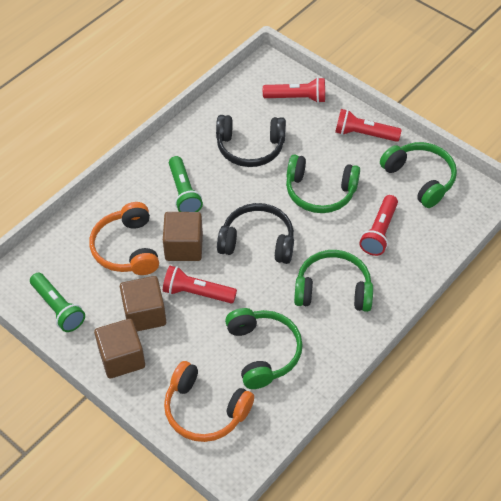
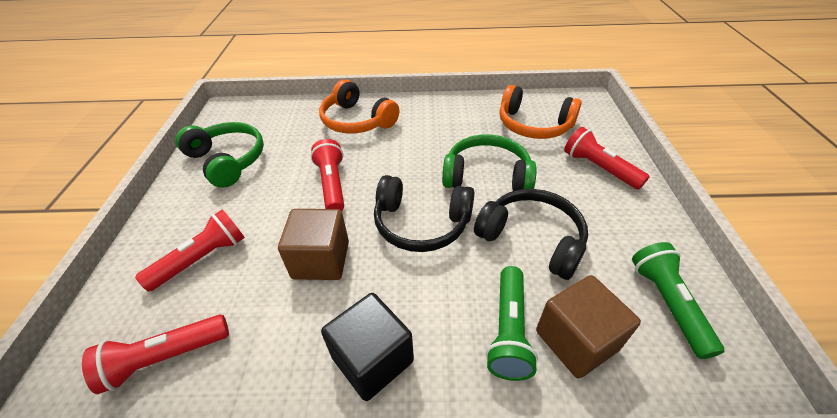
black cube: none = 0 -> [321,293,414,401] = 1
brown cube: [94,318,145,379] [120,276,166,331] [163,212,203,261] = 3 -> [278,209,349,280] [536,275,641,379] = 2
green headphones: [225,308,303,389] [286,155,360,213] [294,250,373,312] [380,142,457,208] = 4 -> [175,122,264,188] [442,135,536,191] = 2

